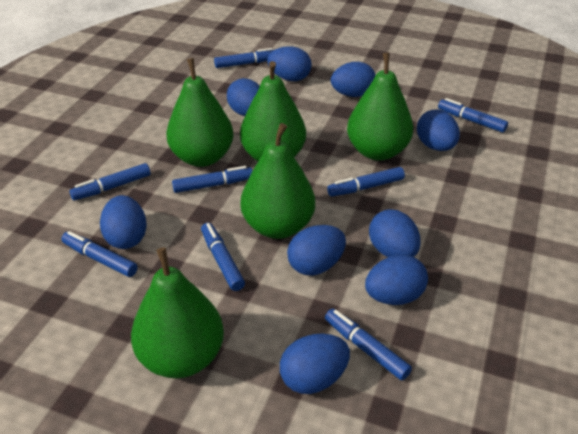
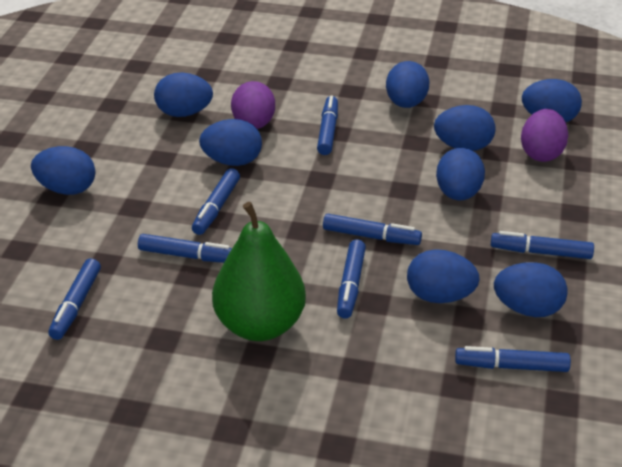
green pear: [131,247,224,378] [166,58,233,167] [240,61,306,161] [241,123,315,239] [347,53,413,161] = 5 -> [212,202,306,341] = 1
purple egg: none = 0 -> [231,81,275,129] [521,109,568,162] = 2

